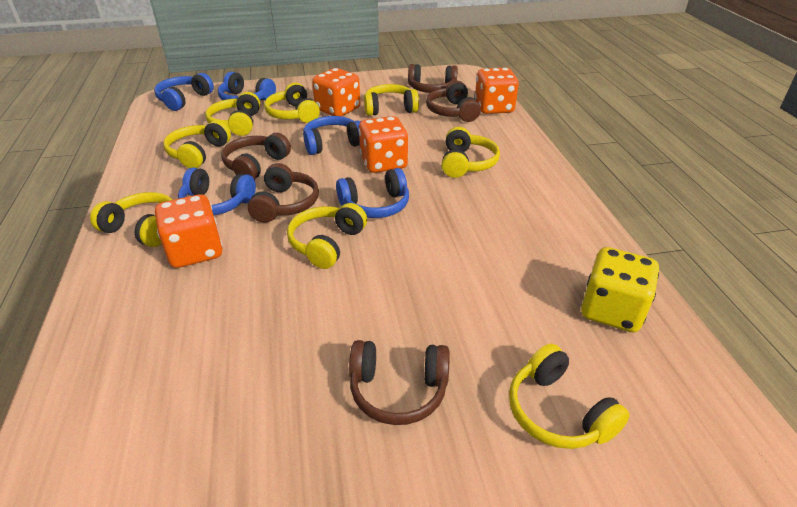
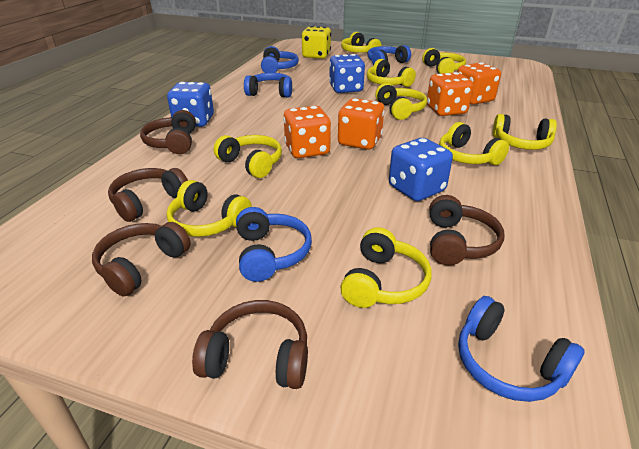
blue dice: none = 0 -> [167,82,214,127] [329,54,365,93] [389,138,453,201] = 3
yellow headphones: [90,192,172,247] [163,120,231,168] [205,92,260,136] [264,83,320,123] [287,203,367,269] [364,84,419,116] [442,127,500,178] [509,344,630,449] = 8 -> [167,180,252,237] [214,135,282,178] [341,32,382,53] [341,227,432,308] [367,59,416,87] [375,83,427,120] [422,48,466,74] [439,122,509,165] [492,114,557,150] = 9

